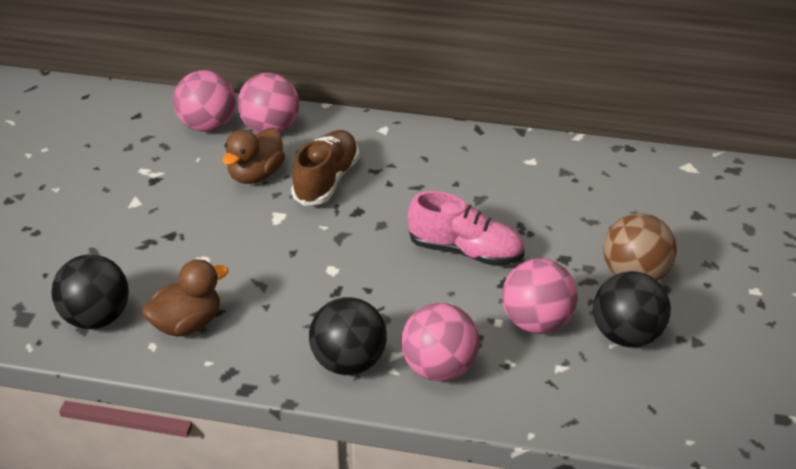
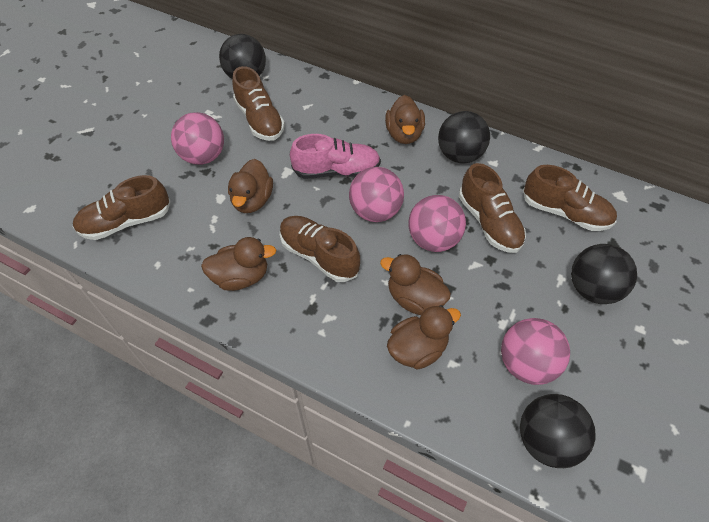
black ball: [51,254,129,329] [309,297,387,375] [593,271,671,347] = 3 -> [219,34,266,79] [438,111,490,164] [520,394,595,468] [571,244,637,304] = 4
brown ball: [603,213,677,281] = 1 -> none = 0
brown duck: [142,259,229,337] [222,128,285,184] = 2 -> [201,237,276,291] [228,159,273,213] [380,254,451,315] [385,95,425,144] [387,305,461,370] = 5
brown shoe: [291,130,359,206] = 1 -> [73,175,171,240] [232,66,285,141] [280,216,360,282] [459,163,526,253] [523,165,617,231] = 5

